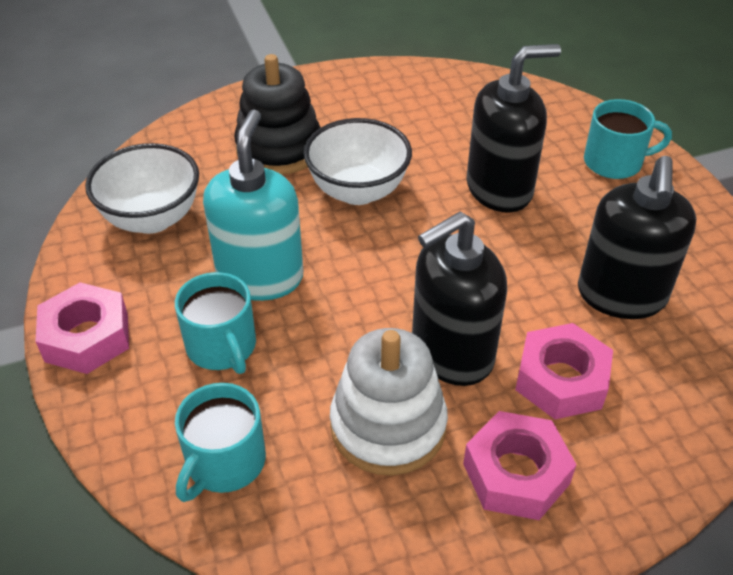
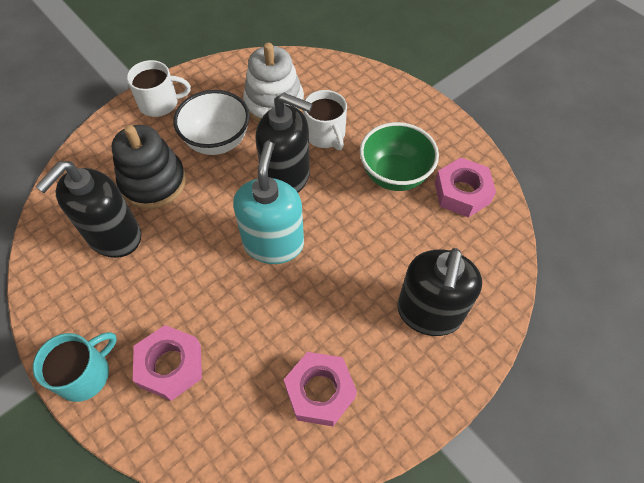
green bowl: none = 0 -> [360,122,439,191] = 1
turquoise mug: [175,272,256,374] [175,383,266,502] [584,99,672,179] = 3 -> [33,332,117,402] = 1
white bowl: [85,143,199,234] [304,118,412,205] = 2 -> [173,90,250,155] = 1
white mug: none = 0 -> [127,60,191,117] [303,90,347,150] = 2

